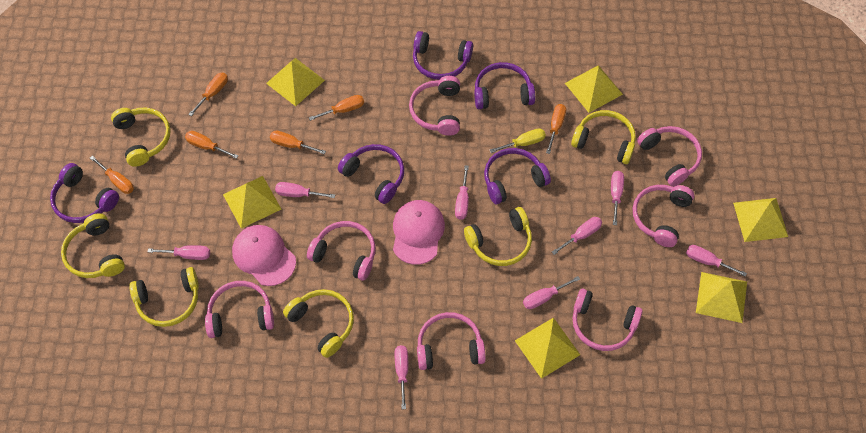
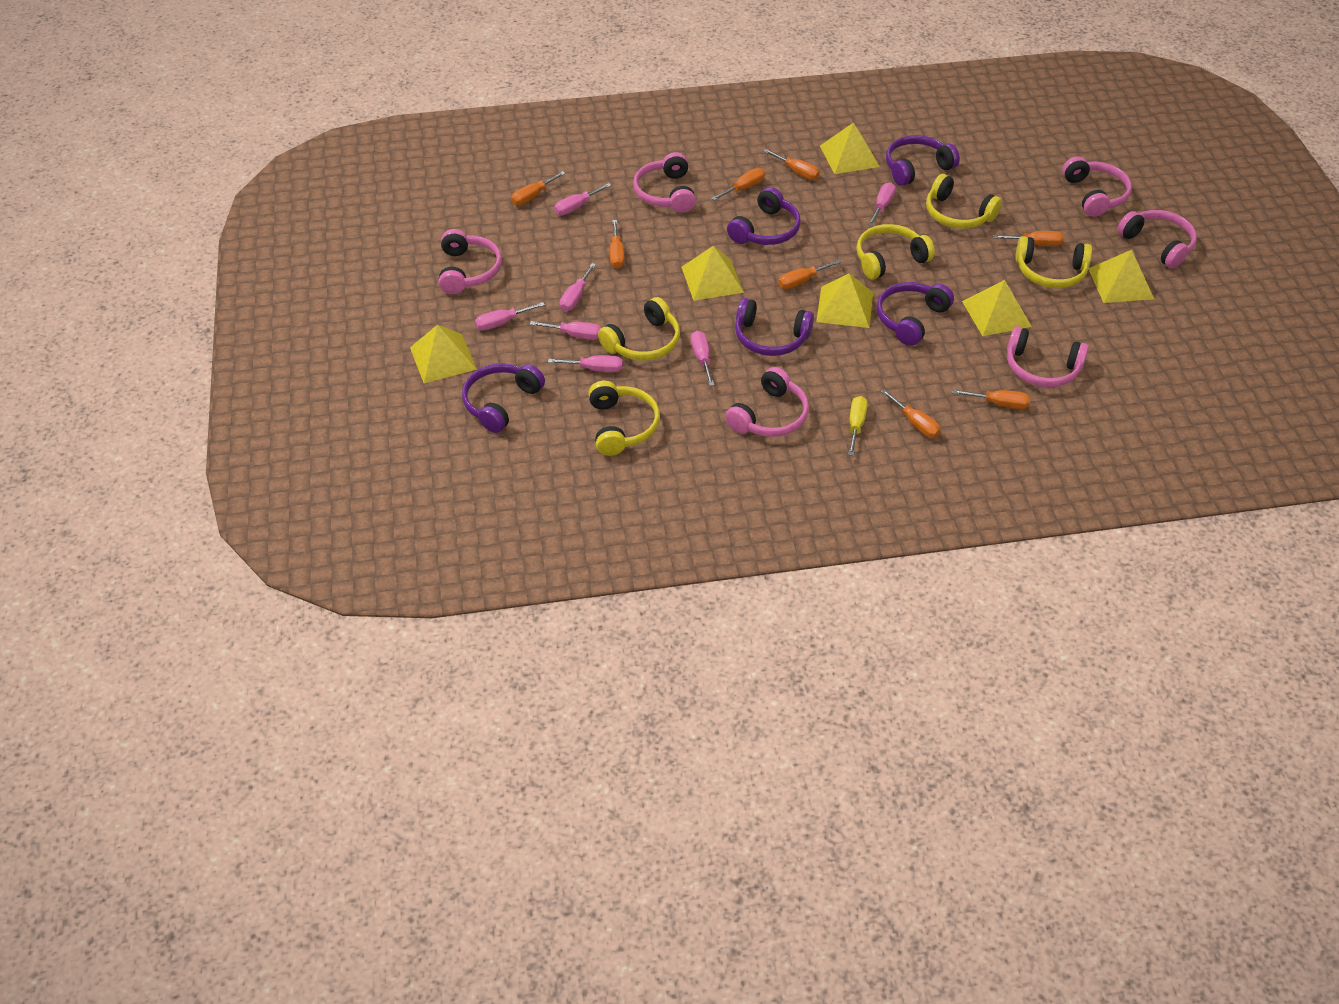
orange screwdriver: [90,155,134,194] [185,131,238,159] [188,73,228,116] [270,131,326,154] [309,95,364,121] [546,104,566,154] = 6 -> [511,171,566,205] [610,220,625,269] [711,168,765,201] [764,149,820,180] [778,259,841,289] [881,389,941,438] [952,389,1030,409] [993,231,1064,246] = 8
pink cap: [232,225,296,286] [393,200,445,265] = 2 -> none = 0
pink headphones: [205,281,274,338] [307,221,376,281] [409,76,460,136] [417,312,486,370] [573,289,643,351] [633,185,694,247] [637,126,702,186] = 7 -> [438,229,502,294] [633,152,696,213] [725,367,809,437] [1007,326,1089,387] [1062,156,1132,217] [1117,210,1197,269] = 6
pink screwdriver: [148,245,210,260] [275,182,335,198] [395,345,408,409] [455,165,469,220] [523,276,580,309] [552,217,602,255] [611,171,624,225] [686,245,747,277] = 8 -> [475,302,545,330] [530,321,601,340] [548,355,623,372] [554,183,611,215] [560,263,596,311] [691,331,714,386] [868,182,896,226] = 7
yellow headphones: [61,213,125,278] [111,108,171,167] [129,267,199,327] [283,289,354,358] [464,207,532,266] [571,110,636,164] = 6 -> [588,381,660,456] [598,297,680,361] [856,224,935,280] [926,174,1002,229] [1015,236,1092,288] = 5

